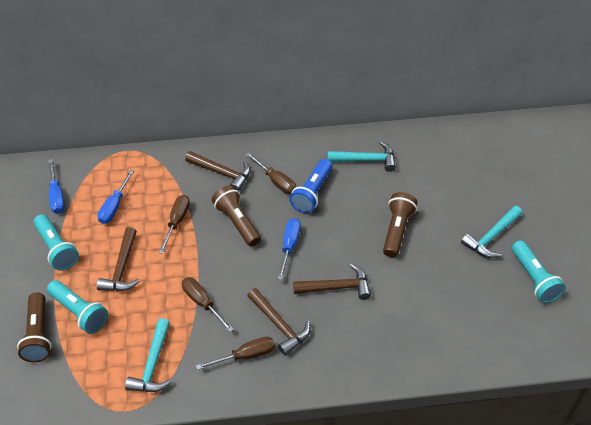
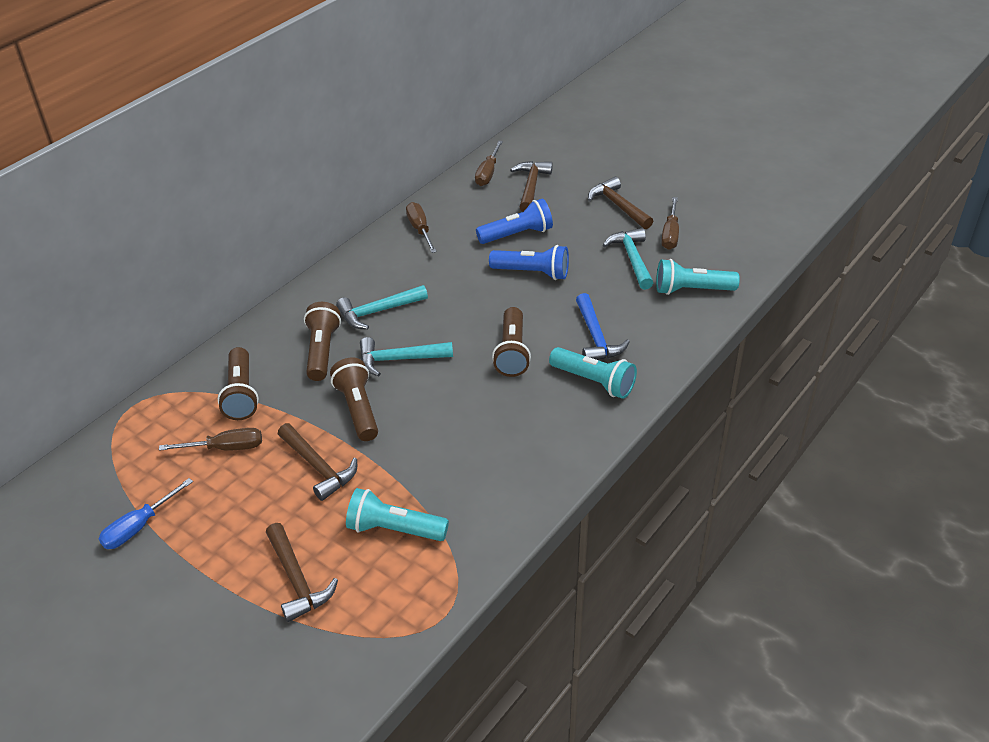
blue flashlight: [289,159,332,213] = 1 -> [476,199,553,244] [489,245,569,280] = 2
blue hammer: none = 0 -> [576,293,630,360] = 1
blue screwdriver: [48,159,65,214] [98,169,134,224] [278,218,301,280] = 3 -> [99,478,193,549] = 1
brown flashlight: [17,292,52,362] [212,185,261,247] [383,192,417,257] = 3 -> [218,347,259,420] [304,302,341,381] [330,358,378,441] [492,307,531,377] = 4

